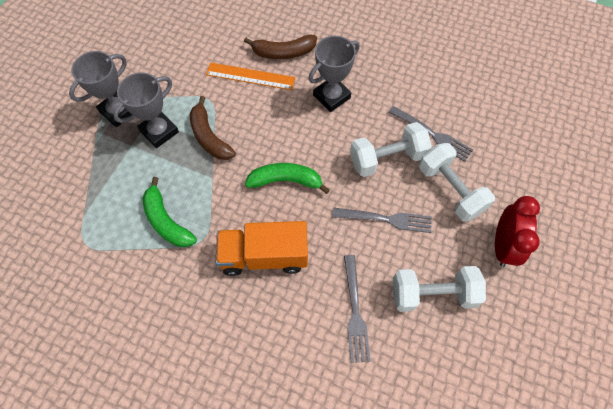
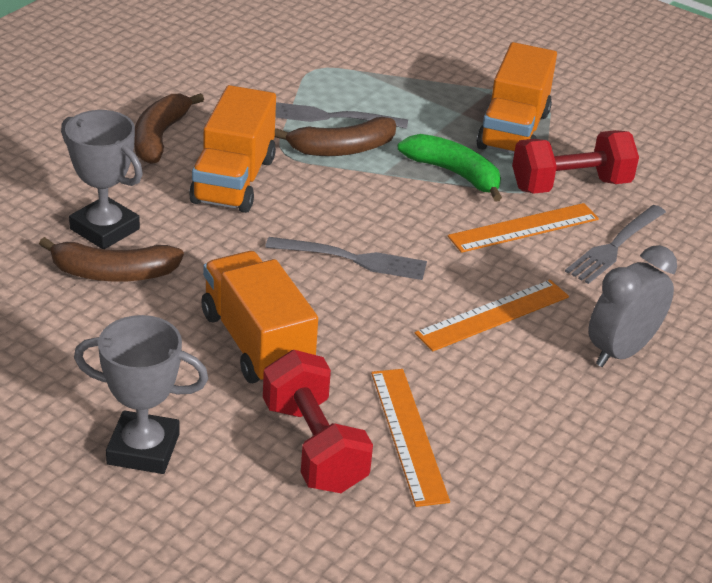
brown banana: [190,96,236,160] [244,35,317,59] = 2 -> [39,237,184,282] [134,93,204,164] [275,117,396,156] = 3
green banana: [142,177,197,247] [245,163,330,194] = 2 -> [398,134,502,202] = 1
grey clock: none = 0 -> [589,245,677,367] = 1
grey trophy: [69,51,132,127] [113,72,179,148] [308,36,360,112] = 3 -> [61,110,143,249] [74,315,208,474] = 2
orange ruler: [206,63,295,90] = 1 -> [371,369,450,507] [415,280,569,351] [448,203,599,253] = 3
orange truck: [216,221,308,276] = 1 -> [189,85,276,213] [202,251,318,383] [477,42,557,154] = 3
red clock: [495,196,540,267] = 1 -> none = 0
red dumbbell: none = 0 -> [263,350,373,493] [512,130,639,194] = 2
white dumbbell: [350,122,432,177] [393,266,486,312] [419,143,495,222] = 3 -> none = 0

